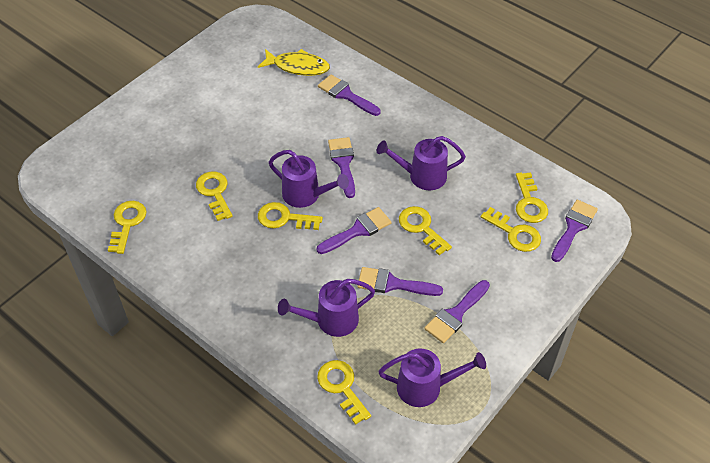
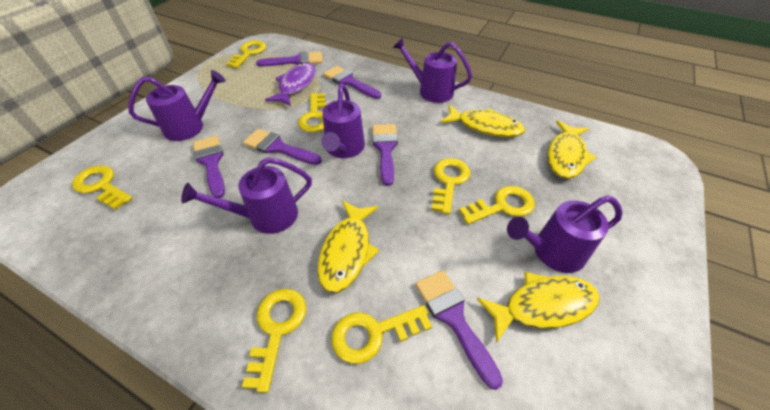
purple fish: none = 0 -> [265,63,316,106] = 1
purple watering can: [269,150,349,208] [278,279,375,337] [377,136,466,190] [378,348,486,407] = 4 -> [128,70,226,141] [181,157,312,234] [321,84,365,158] [392,37,472,103] [507,195,623,273] = 5
yellow fish: [258,49,330,76] = 1 -> [317,200,379,293] [441,105,525,137] [477,272,600,343] [548,121,596,179] = 4

